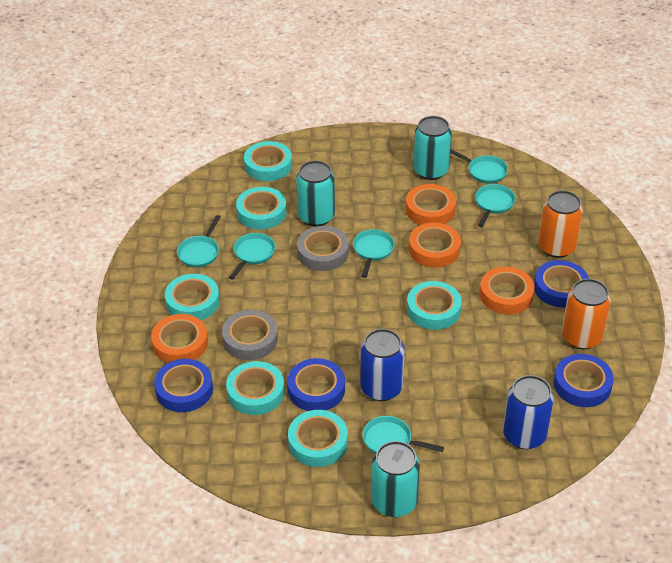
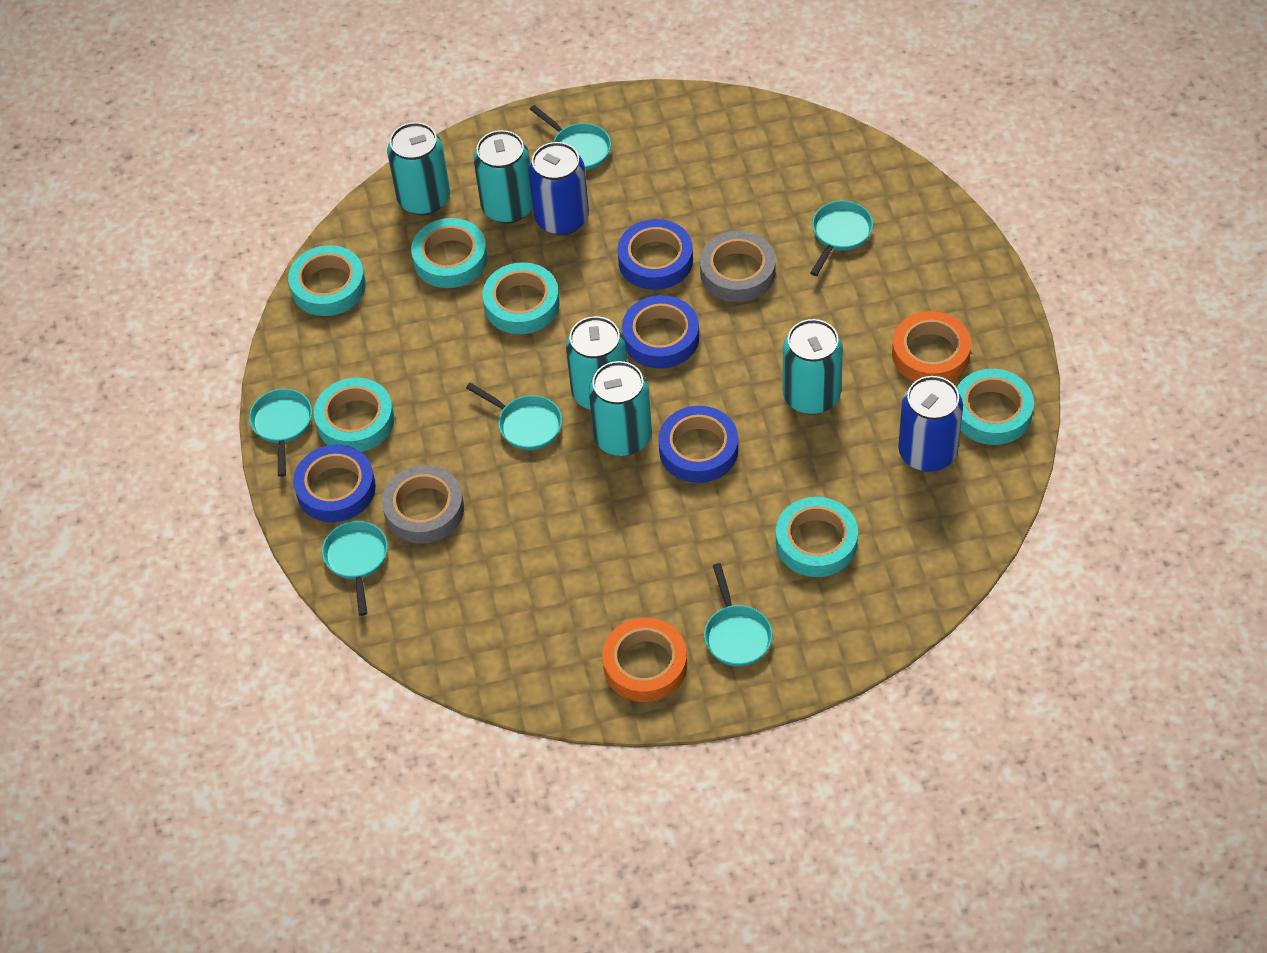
orange can: [538,190,583,258] [562,279,611,350] = 2 -> none = 0
orange tape: [151,314,208,363] [406,184,456,225] [409,223,461,268] [480,267,535,314] = 4 -> [602,618,687,702] [892,311,971,382] = 2
turquoise can: [296,161,335,227] [371,441,420,517] [413,116,452,180] = 3 -> [387,122,450,215] [473,130,533,224] [566,316,627,410] [589,361,652,456] [782,319,843,415] = 5

